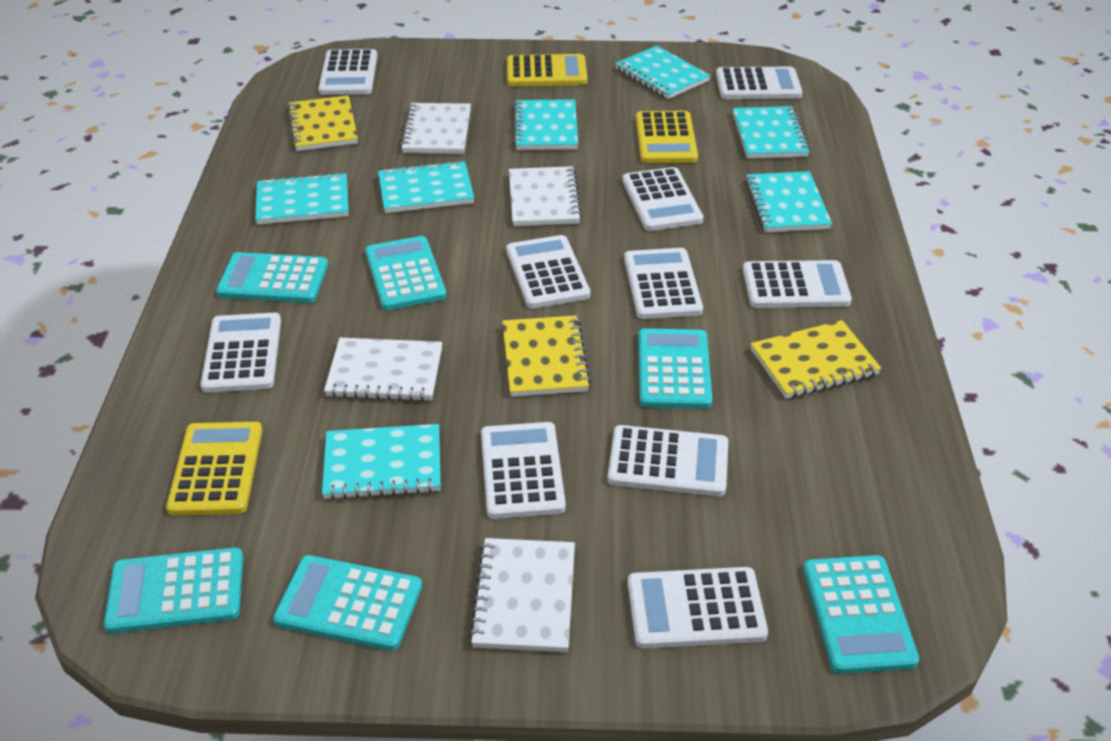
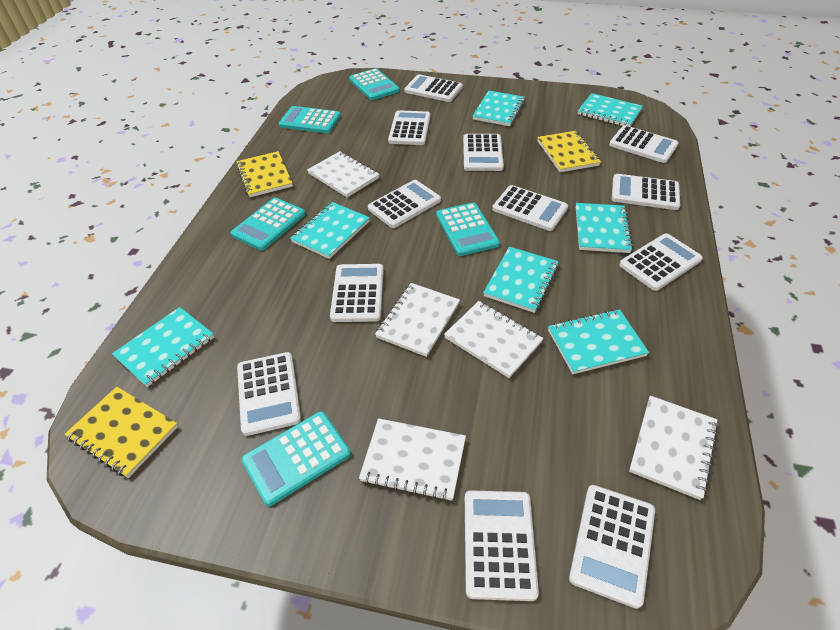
turquoise calculator: [104,547,243,634] [216,252,328,303] [273,555,422,651] [365,236,446,310] [638,328,712,409] [803,555,919,674] = 6 -> [231,198,306,251] [241,411,351,506] [279,106,341,133] [349,68,400,100] [436,202,500,256] = 5
white calculator: [200,313,281,393] [318,49,377,95] [481,422,566,519] [506,235,590,309] [607,425,728,496] [622,167,703,231] [624,248,703,319] [627,567,768,649] [716,67,802,99] [743,260,852,308] = 10 -> [237,352,301,436] [330,264,384,322] [368,180,441,228] [388,110,430,145] [404,74,463,102] [463,134,504,171] [465,490,539,601] [492,185,568,231] [569,485,655,609] [609,125,679,163] [612,174,680,210] [619,233,703,291] = 12
white notebook: [324,338,442,401] [400,103,471,154] [469,538,575,652] [509,166,582,226] = 4 -> [307,151,380,197] [359,418,466,501] [375,283,460,357] [444,301,543,378] [629,396,719,500] = 5
yellow calculator: [166,422,262,516] [507,54,587,86] [636,111,698,163] = 3 -> none = 0

